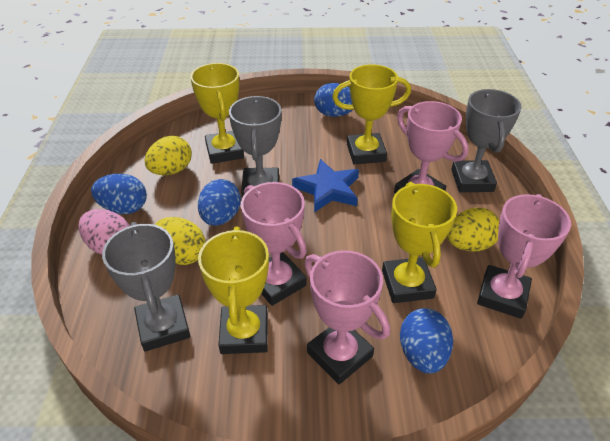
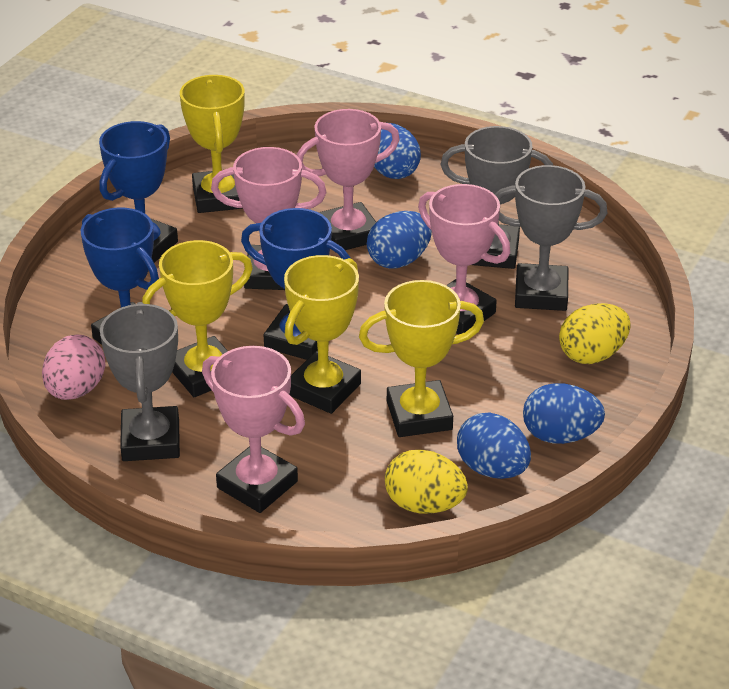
blue star: [292,159,359,213] = 1 -> none = 0
blue trophy: none = 0 -> [81,208,159,345] [99,121,178,263] [241,208,351,360] = 3
yellow egg: [144,136,192,175] [155,217,205,265] [447,208,499,252] = 3 -> [385,450,468,514] [559,303,631,364] = 2

